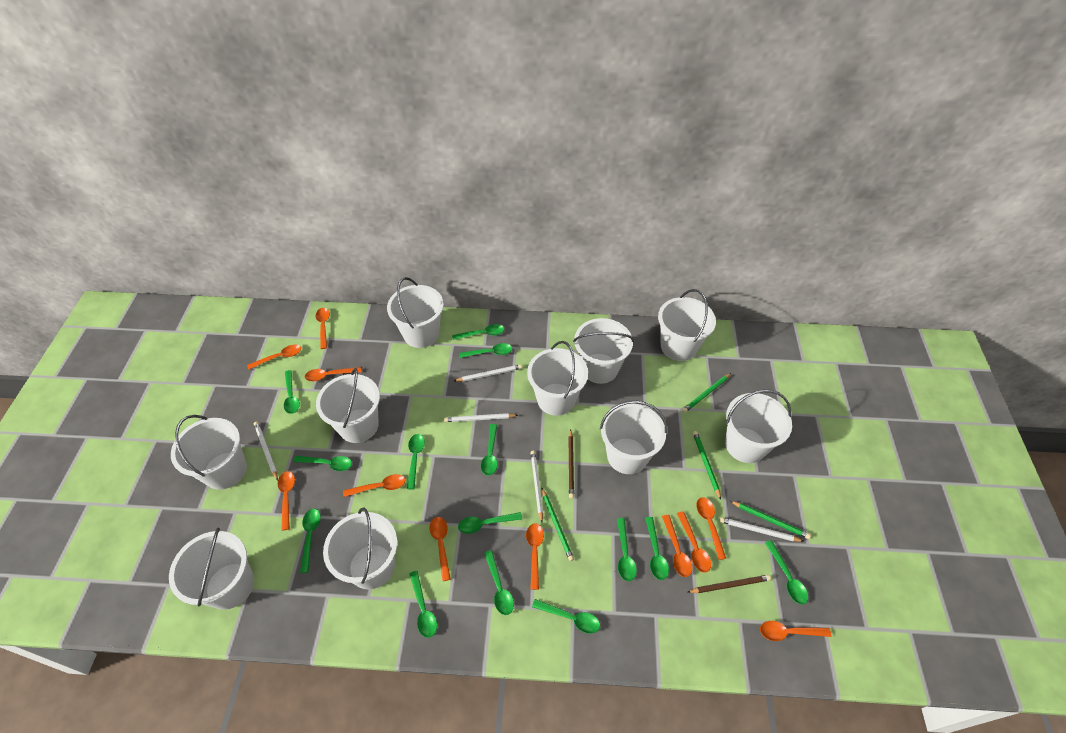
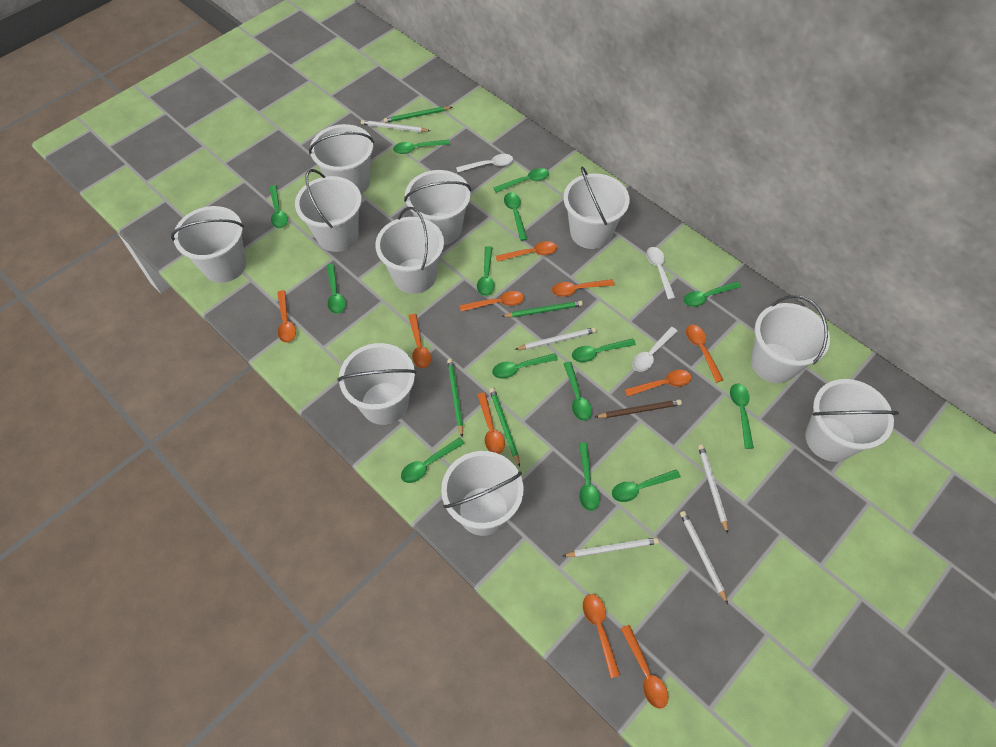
brown pencil: [568,429,574,499] [688,575,771,593] = 2 -> [595,399,682,418] = 1
orange spoon: [247,344,301,370] [278,471,295,531] [305,367,361,381] [316,308,330,349] [343,474,405,497] [430,517,451,581] [526,523,544,590] [662,515,692,577] [677,511,711,573] [696,497,726,560] [760,621,832,641] = 11 -> [277,290,296,343] [409,314,431,368] [460,291,524,312] [477,393,505,454] [496,241,557,262] [552,279,615,297] [583,594,620,678] [621,625,669,709] [624,370,691,397] [686,325,723,383] = 10
white spoon: none = 0 -> [456,154,513,172] [632,327,678,372] [646,247,675,300] = 3

